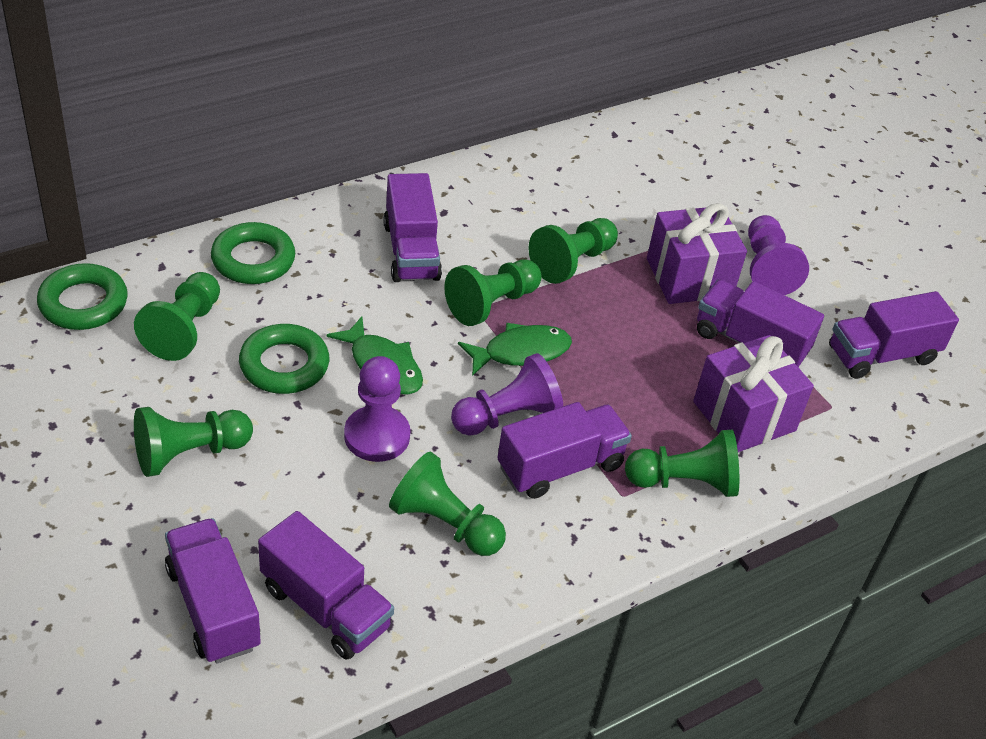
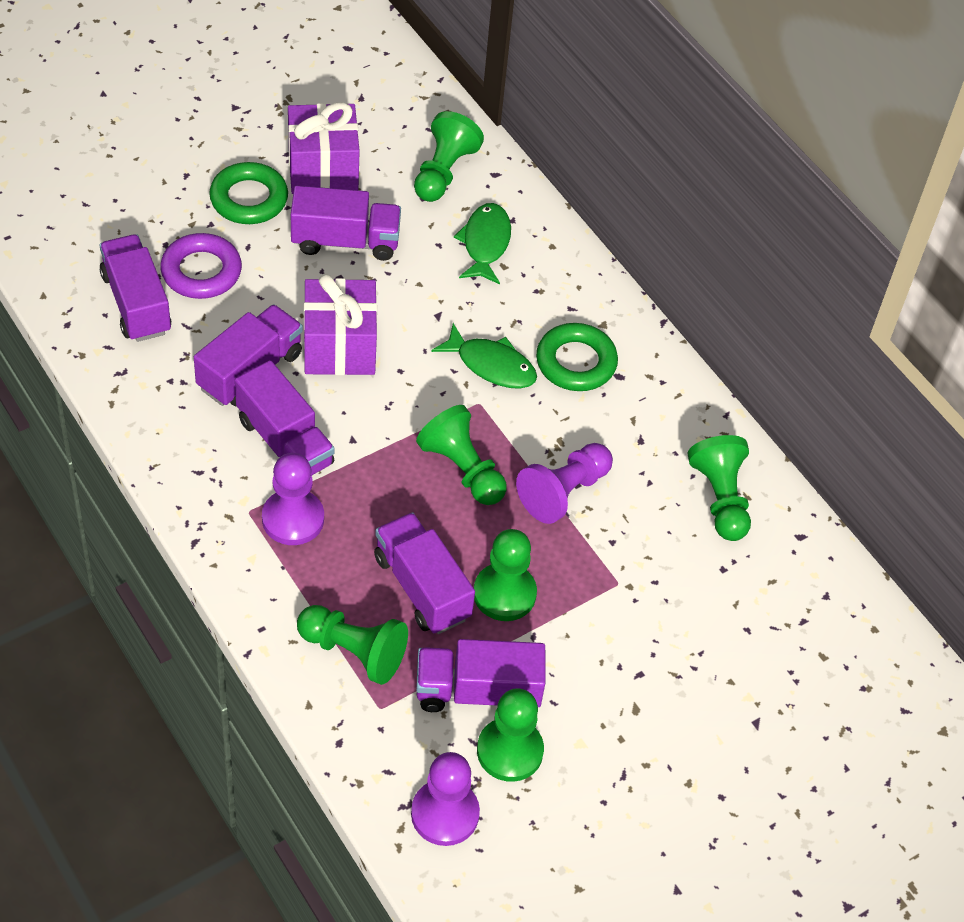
green ring: [37,263,128,330] [211,222,295,284] [239,324,329,394] = 3 -> [209,162,288,224] [536,323,618,391] = 2
purple ring: none = 0 -> [160,233,242,299] = 1

